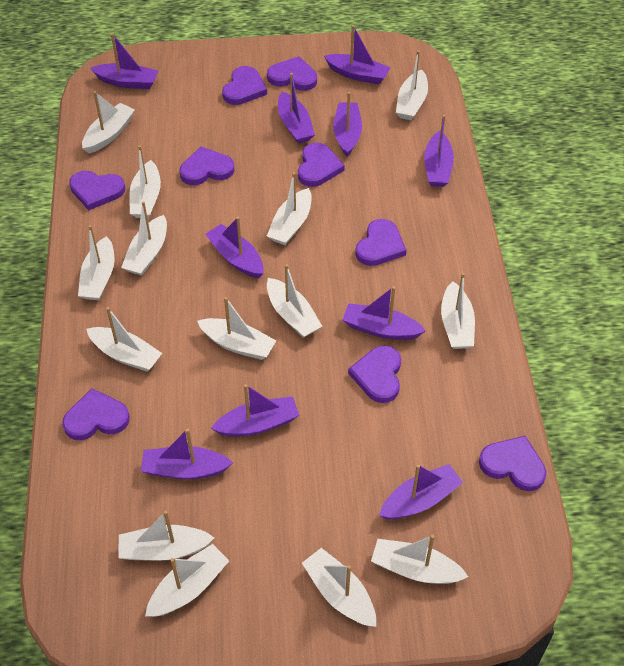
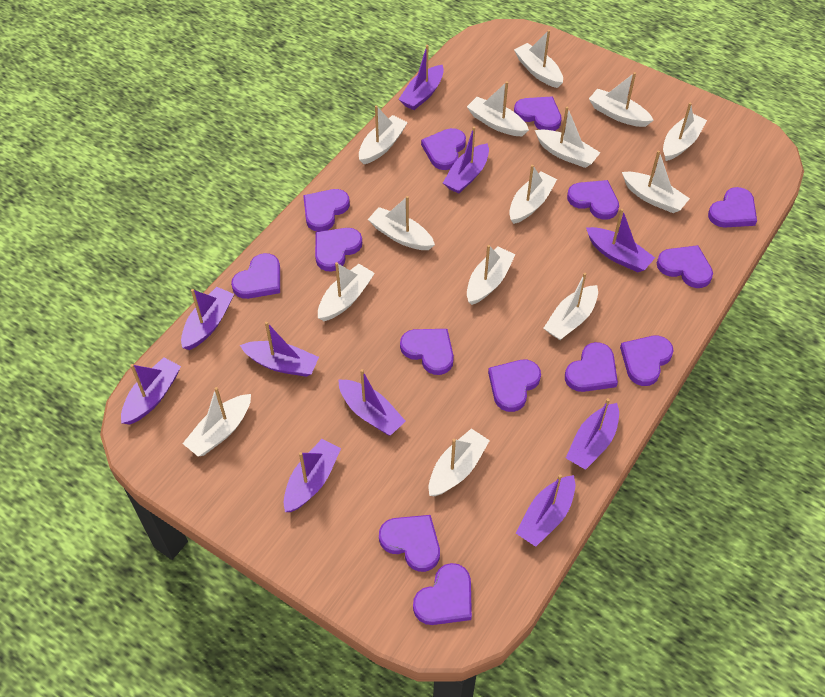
purple heart: [62,388,130,440] [69,171,125,210] [180,147,234,185] [222,66,267,105] [267,56,317,91] [298,143,345,187] [348,346,401,403] [355,219,406,266] [479,436,547,491] = 9 -> [231,253,280,299] [303,189,350,232] [315,228,362,272] [379,515,440,572] [400,329,454,375] [413,563,472,625] [421,128,466,170] [488,360,541,412] [514,96,562,131] [565,342,618,392] [567,180,619,220] [620,336,674,386] [657,245,713,288] [708,187,757,228] = 14

